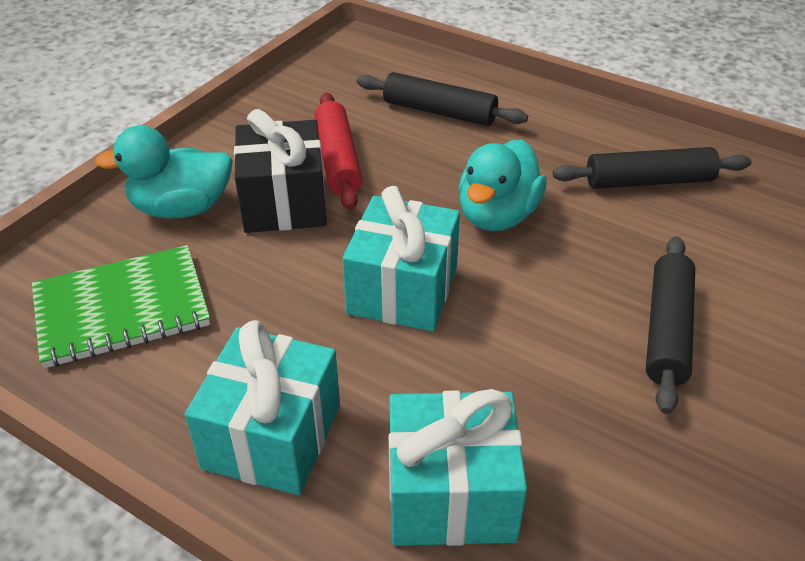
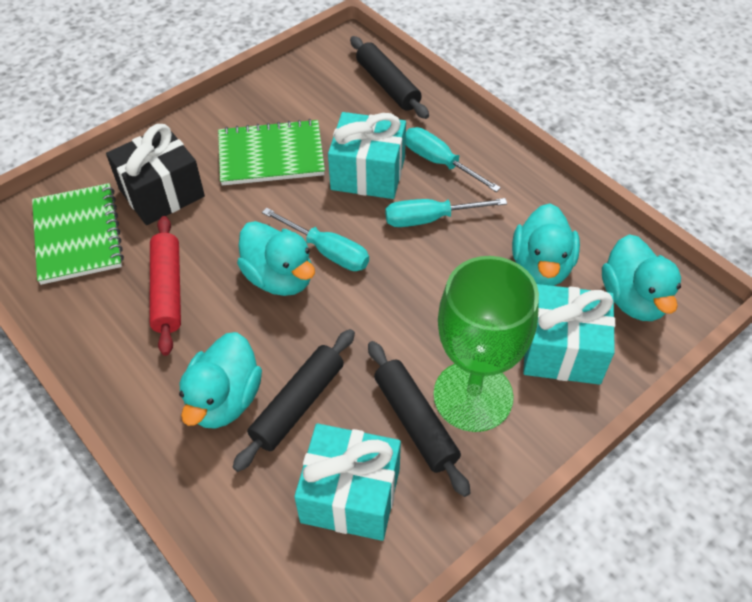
green goblet: none = 0 -> [433,256,539,432] = 1
green notebook: [32,245,210,368] = 1 -> [32,183,124,285] [218,119,325,186] = 2
turquoise duck: [95,125,233,218] [458,139,547,231] = 2 -> [179,332,262,429] [237,221,315,296] [512,203,580,286] [602,234,681,321] = 4
turquoise screwdriver: none = 0 -> [262,208,369,271] [385,198,507,227] [406,127,501,192] = 3

